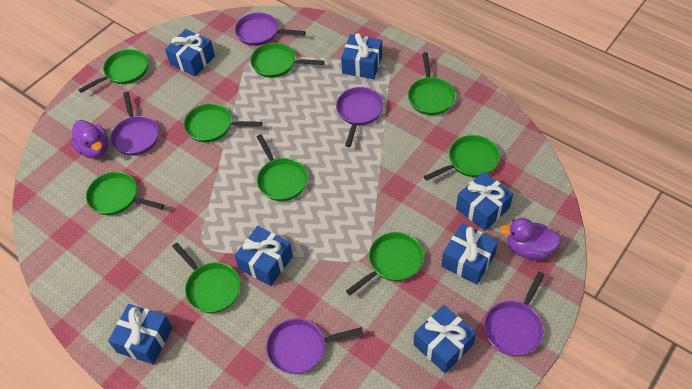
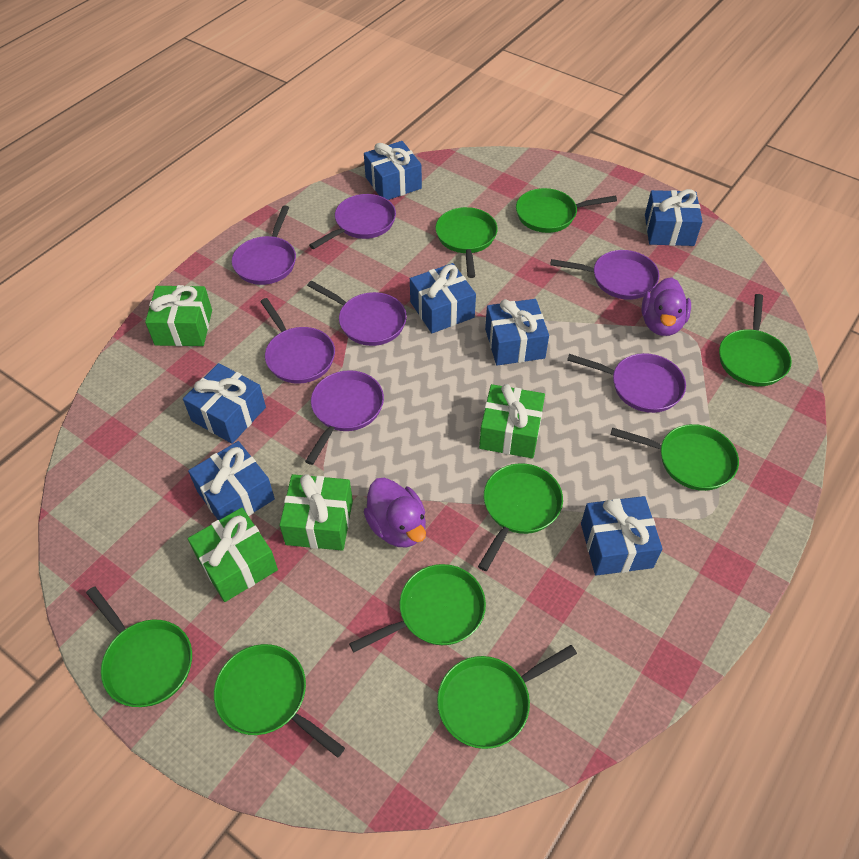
green gift: none = 0 -> [145,285,212,346] [188,508,278,602] [279,474,353,551] [479,384,545,458] = 4
purple pan: [111,92,159,156] [235,13,306,46] [266,318,363,374] [336,87,384,147] [484,272,545,356] = 5 -> [232,205,296,285] [260,298,335,384] [305,370,384,465] [307,281,407,346] [309,194,396,249] [550,250,660,300] [567,353,686,413] = 7

